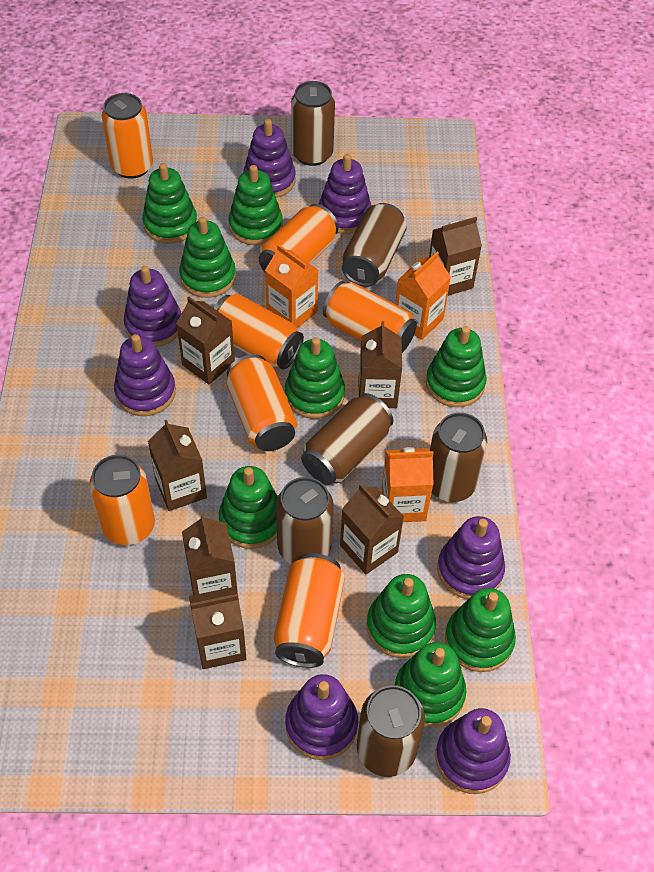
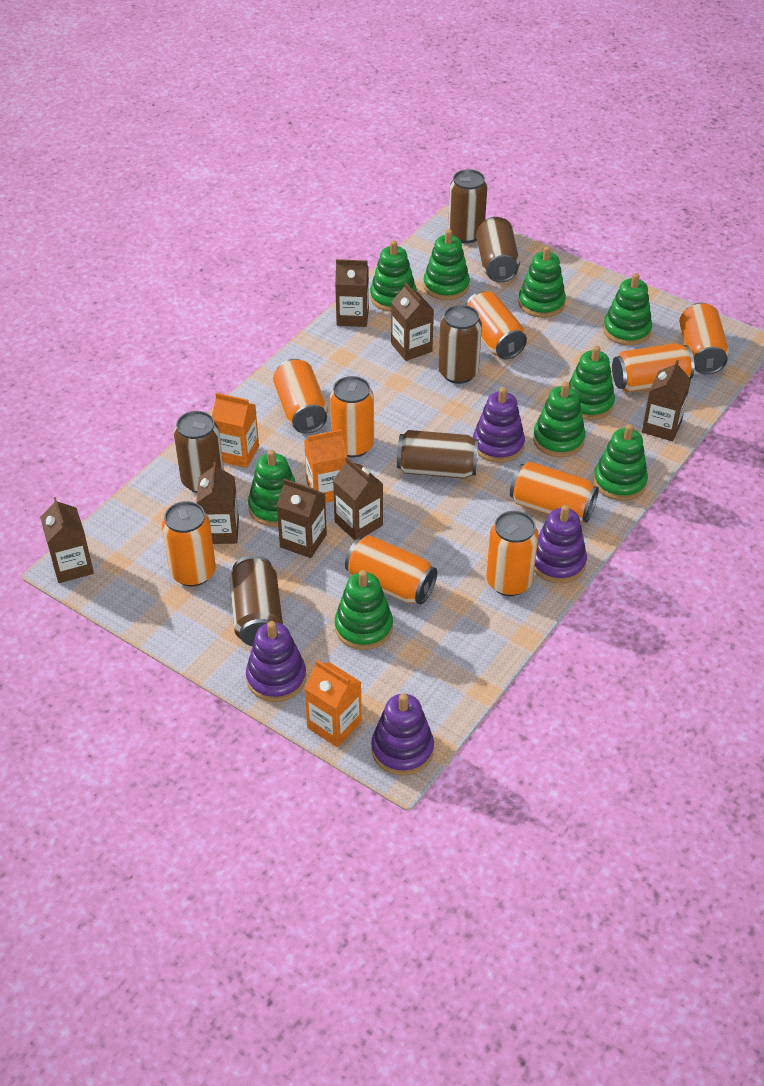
orange can: [89,455,155,545] [102,93,153,179] [214,294,304,369] [227,354,297,451] [259,204,338,272] [274,553,345,668] [323,281,417,353] = 7 -> [162,501,216,586] [273,359,328,433] [330,376,374,458] [345,535,437,605] [465,291,527,359] [487,511,538,596] [510,462,599,523] [612,343,695,392] [679,303,729,375] = 9
purple stacking toy: [114,334,176,416] [124,266,182,347] [243,119,296,198] [285,674,358,760] [319,154,372,234] [435,708,511,794] [437,516,505,599] = 7 -> [246,621,306,702] [371,693,434,776] [473,387,525,463] [534,505,587,583] = 4

